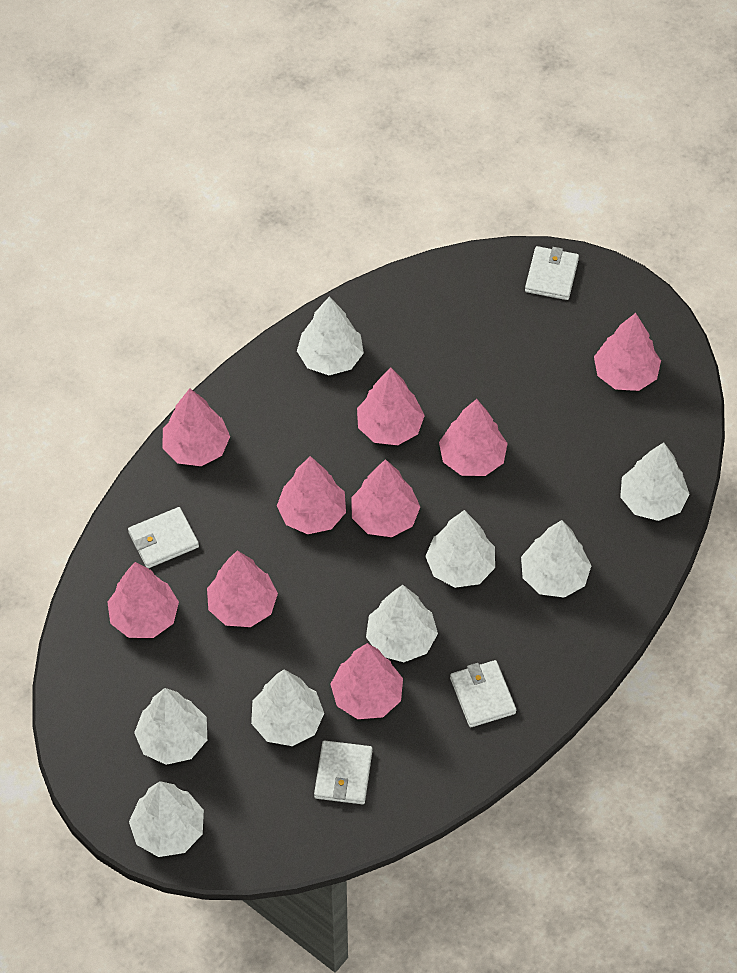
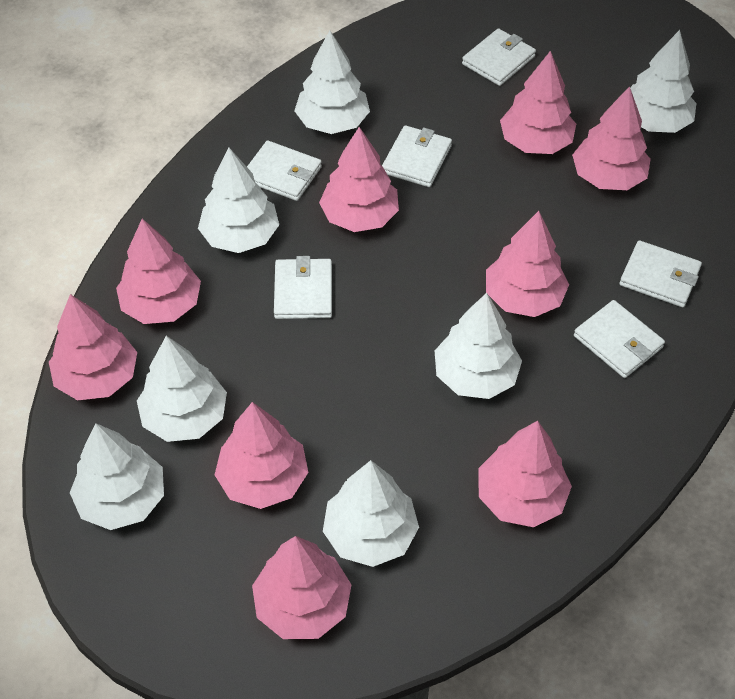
white tree: [129,781,204,857] [134,688,207,765] [251,670,324,746] [297,297,364,375] [366,585,438,662] [425,510,495,588] [521,520,592,598] [620,442,690,521] = 8 -> [70,423,164,530] [137,336,227,442] [198,148,279,253] [294,31,370,134] [323,460,419,567] [435,293,522,399] [630,30,696,133] = 7
white wallet: [128,507,199,568] [314,741,372,804] [450,660,516,728] [525,246,579,300] = 4 -> [247,140,322,201] [274,256,332,319] [382,125,452,187] [462,28,536,86] [574,300,665,378] [620,240,702,307] = 6

